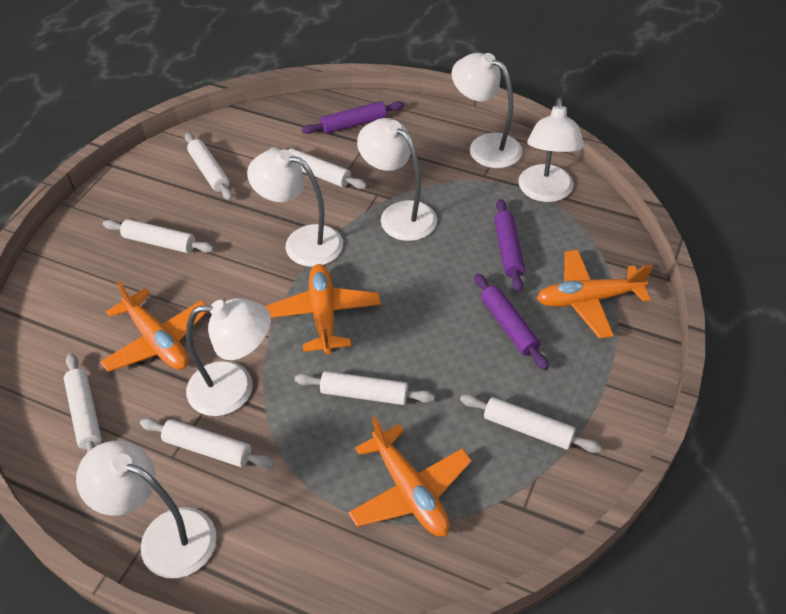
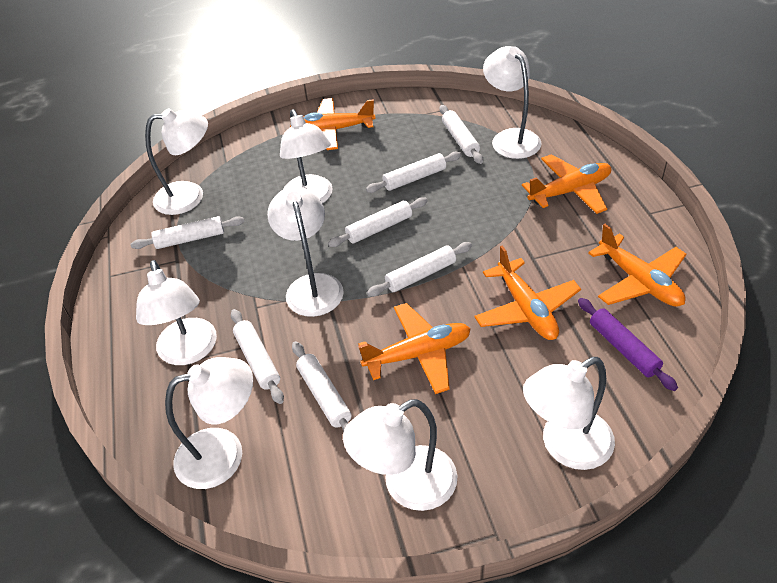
orange plane: [100,281,207,372] [265,264,381,355] [348,417,472,536] [537,250,653,339] = 4 -> [290,98,376,150] [358,303,471,394] [474,245,581,340] [522,154,611,214] [588,224,687,307] = 5
purple rolling pin: [302,101,404,134] [474,273,549,370] [494,199,525,292] = 3 -> [578,298,678,391] = 1
white lamp: [76,441,216,578] [186,298,271,416] [247,149,343,267] [357,118,437,241] [452,53,522,168] [518,98,584,202] = 6 -> [136,260,217,365] [145,108,208,215] [165,357,253,489] [267,186,344,317] [280,109,333,203] [343,399,457,511] [483,46,542,159] [523,357,615,470] = 8

